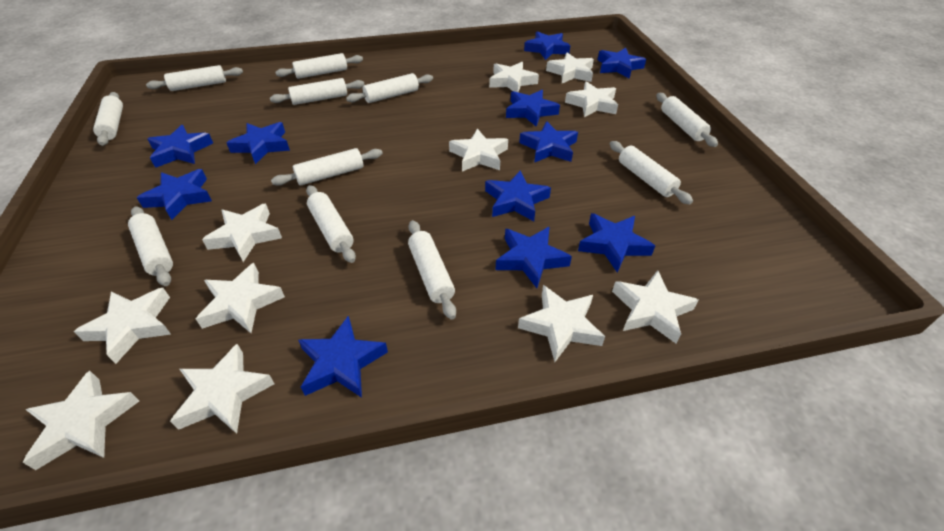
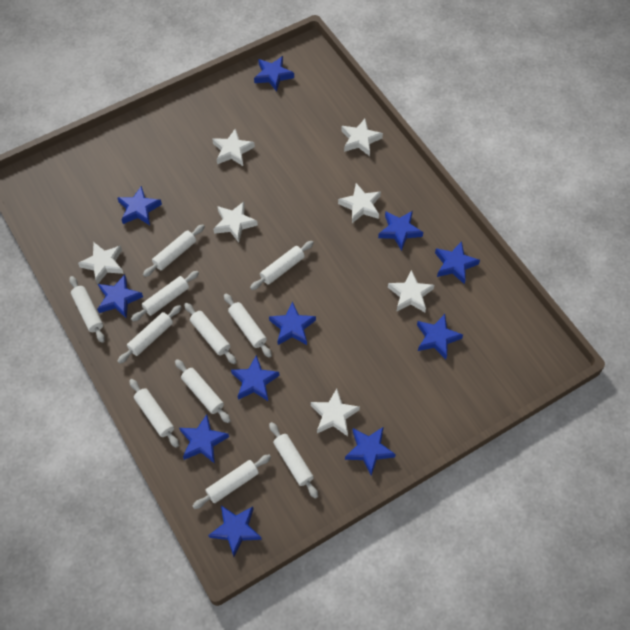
white star: [23,371,139,470] [74,288,171,364] [170,344,274,434] [196,263,285,333] [202,203,282,262] [449,129,508,172] [489,62,539,92] [518,285,605,362] [546,53,594,83] [565,81,618,117] [612,270,698,343] = 11 -> [78,242,124,285] [212,128,255,166] [213,202,258,242] [311,389,360,436] [338,183,381,223] [341,119,383,156] [388,270,434,312] = 7

